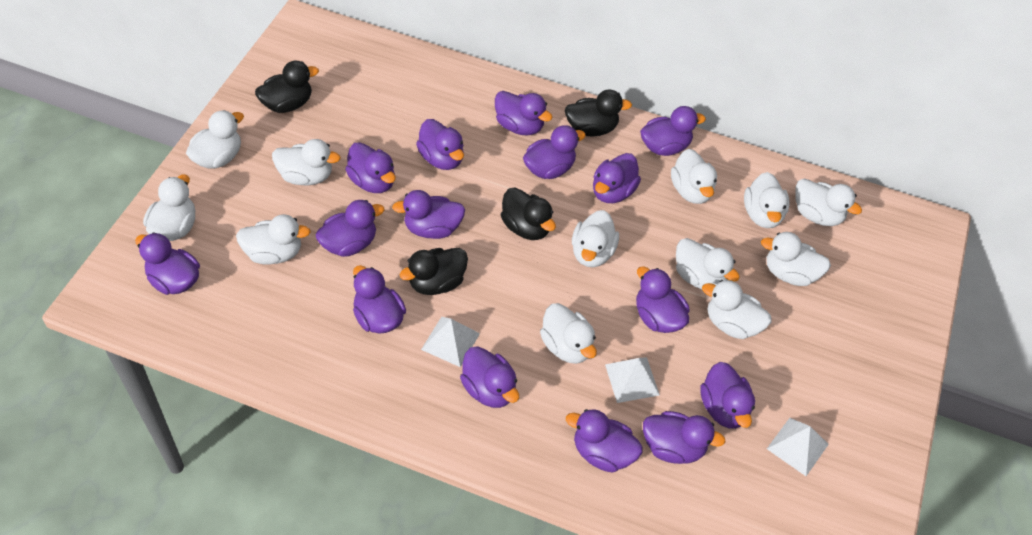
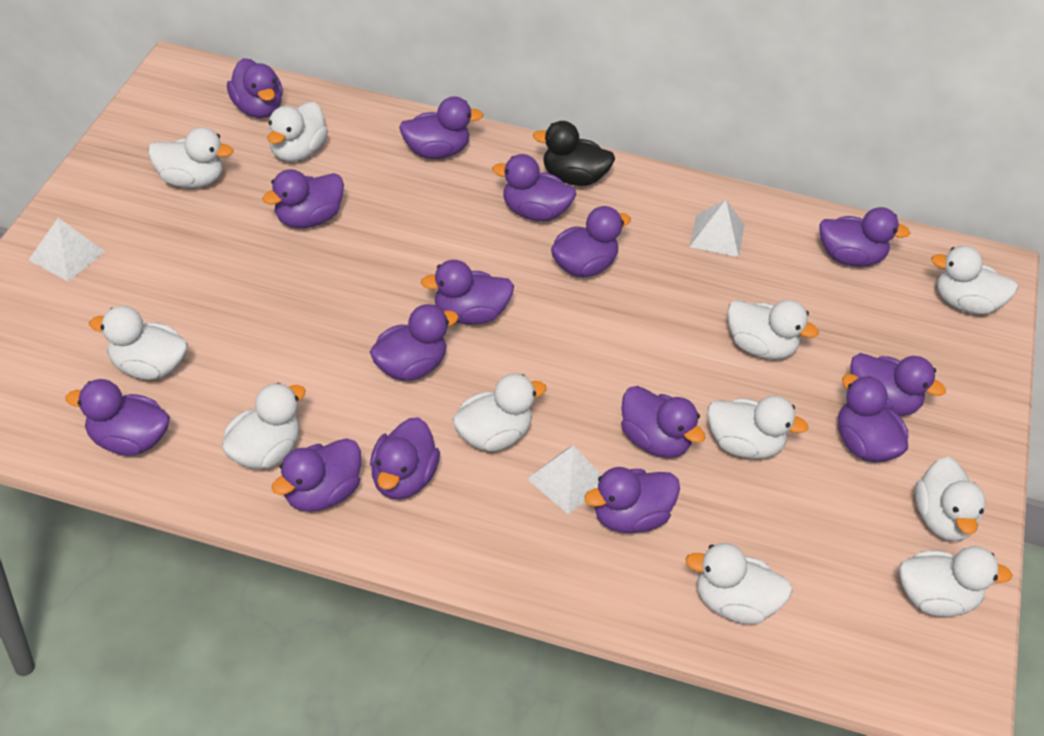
black duck: [255,61,319,113] [399,248,468,295] [501,188,556,240] [565,90,632,136] = 4 -> [533,121,615,186] = 1
white duck: [143,175,195,241] [186,110,244,169] [236,214,311,265] [272,139,341,186] [540,303,597,364] [572,210,619,267] [671,149,717,204] [676,238,740,289] [702,280,771,339] [744,172,790,228] [761,232,831,286] [795,178,862,226] = 12 -> [89,306,188,380] [148,127,233,188] [222,383,306,469] [267,102,328,162] [452,374,547,451] [685,543,793,624] [708,395,809,459] [727,300,819,359] [899,546,1012,617] [915,457,986,541] [931,246,1018,314] = 11

